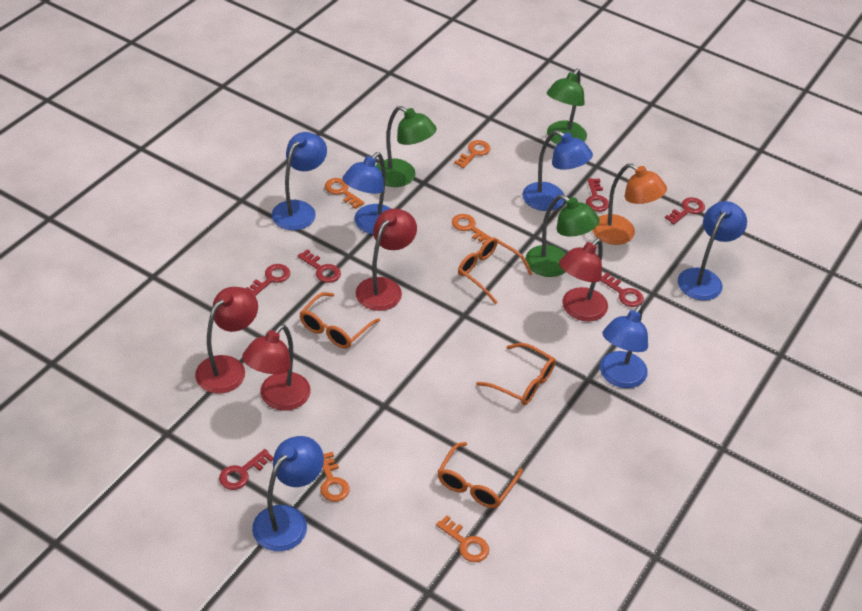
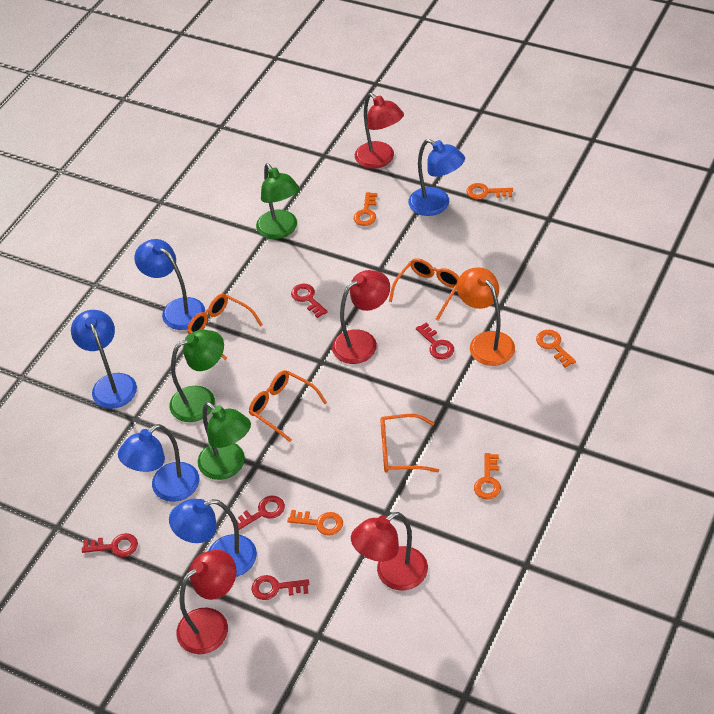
blue lamp: [252,436,324,551] [272,132,327,230] [342,152,391,234] [522,130,593,211] [600,304,648,388] [678,201,747,300] = 6 -> [71,310,137,409] [118,424,199,502] [134,239,205,330] [169,499,257,577] [408,139,465,216] = 5
red key: [219,449,274,490] [246,264,290,296] [298,249,341,283] [586,178,609,212] [600,272,644,307] [665,197,705,224] = 6 -> [82,533,138,557] [231,496,285,530] [251,575,309,600] [291,284,328,318] [416,323,454,359] = 5

